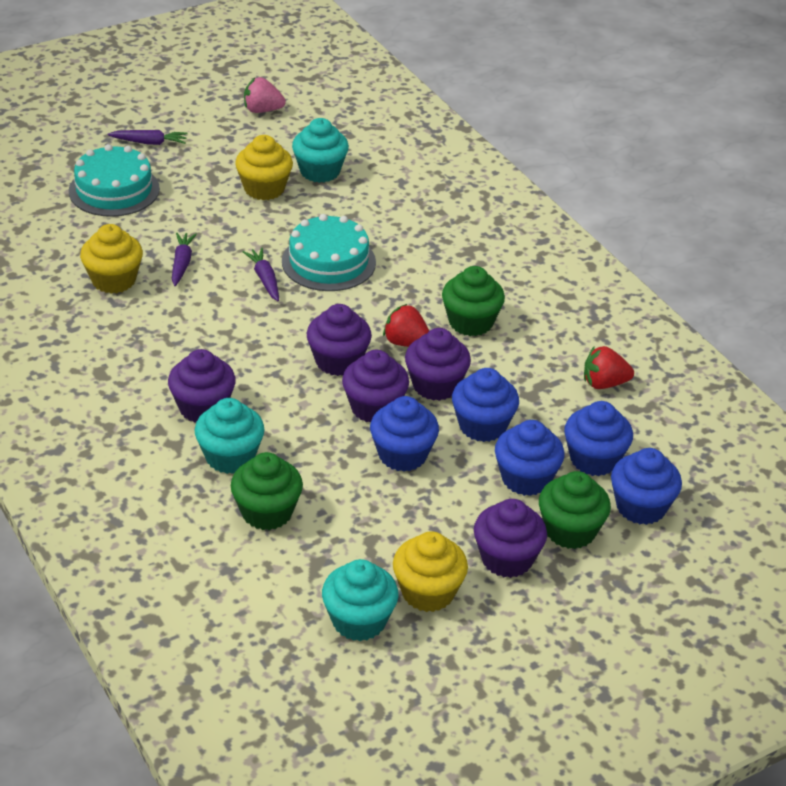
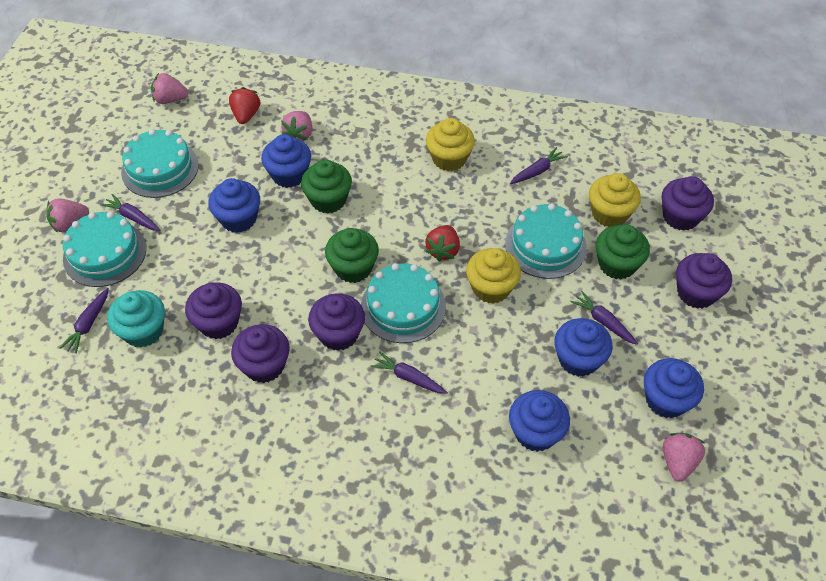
pink strawberry: [244,77,286,113] = 1 -> [46,198,89,233] [151,73,188,104] [281,111,312,141] [663,433,705,482] = 4
purple carrot: [107,130,188,145] [172,233,197,286] [243,247,279,301] = 3 -> [59,288,109,354] [100,194,160,231] [370,351,448,394] [510,147,568,184] [570,291,638,345] = 5
turquoise cake: [69,144,160,217] [282,214,376,291] = 2 -> [63,211,146,287] [121,129,199,198] [361,263,446,343] [505,203,587,279] = 4
turquoise cupcake: [195,398,265,474] [292,118,349,183] [322,559,399,641] = 3 -> [107,290,165,348] = 1

